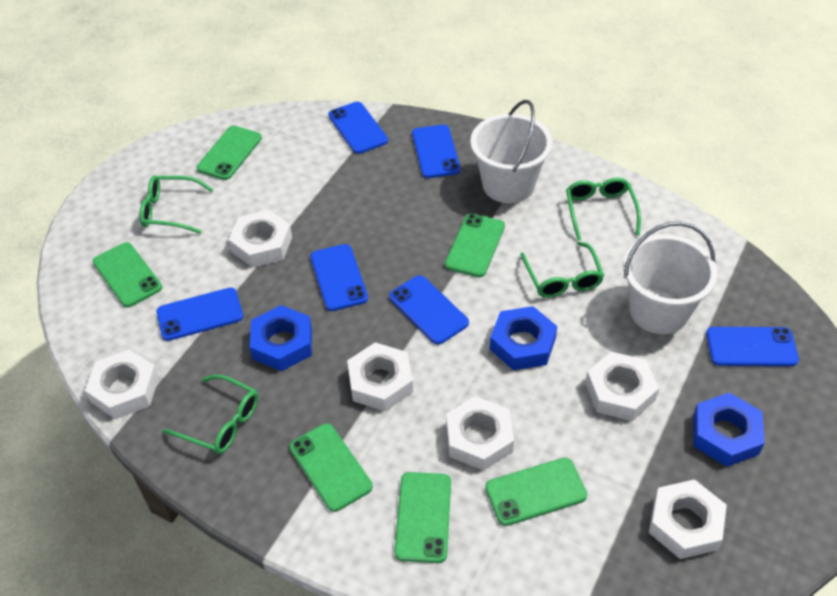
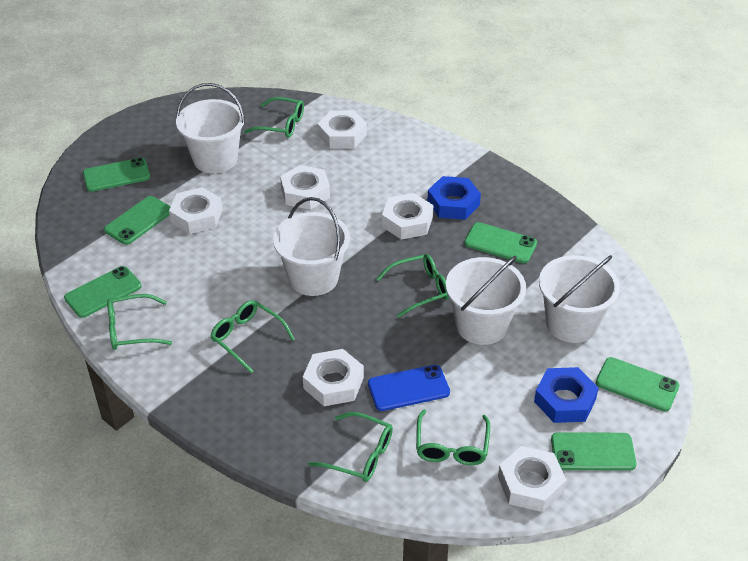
blue nut: [250,305,312,371] [490,306,557,370] [693,393,765,467] = 3 -> [427,176,481,220] [534,367,599,423] = 2
blue phone: [156,288,243,341] [310,244,368,311] [328,102,388,154] [389,275,469,345] [412,125,461,178] [706,327,799,366] = 6 -> [368,365,450,411] = 1
green glasses: [140,175,214,234] [163,374,258,454] [520,242,604,298] [566,178,641,241] = 4 -> [107,294,172,350] [210,300,295,373] [244,97,304,138] [308,412,393,482] [377,254,449,318] [416,410,490,465] = 6
white bucket: [470,100,553,203] [623,222,718,334] = 2 -> [176,83,245,173] [273,197,350,296] [446,256,526,345] [539,255,620,343] = 4

